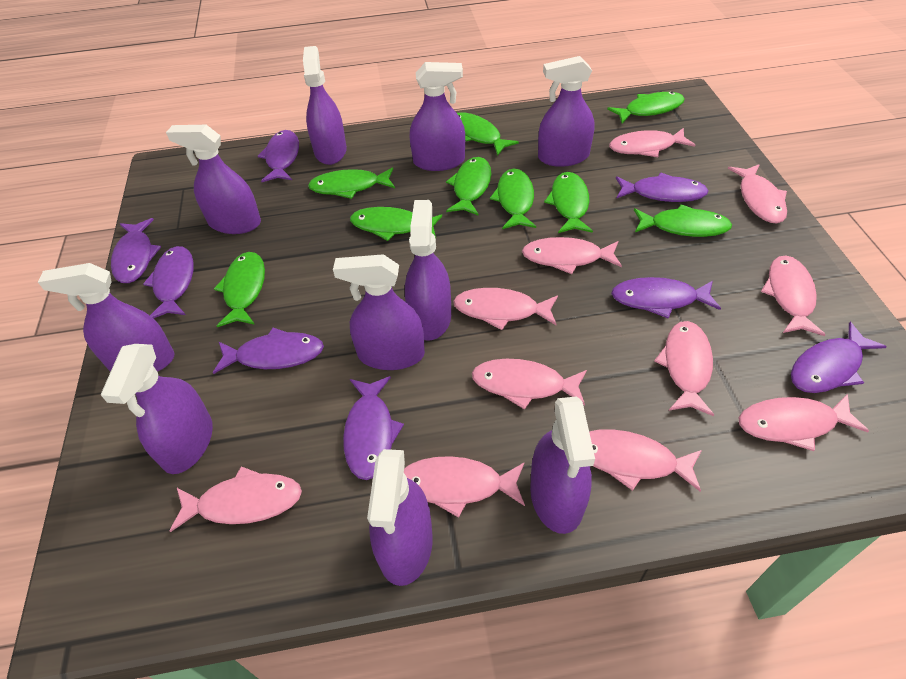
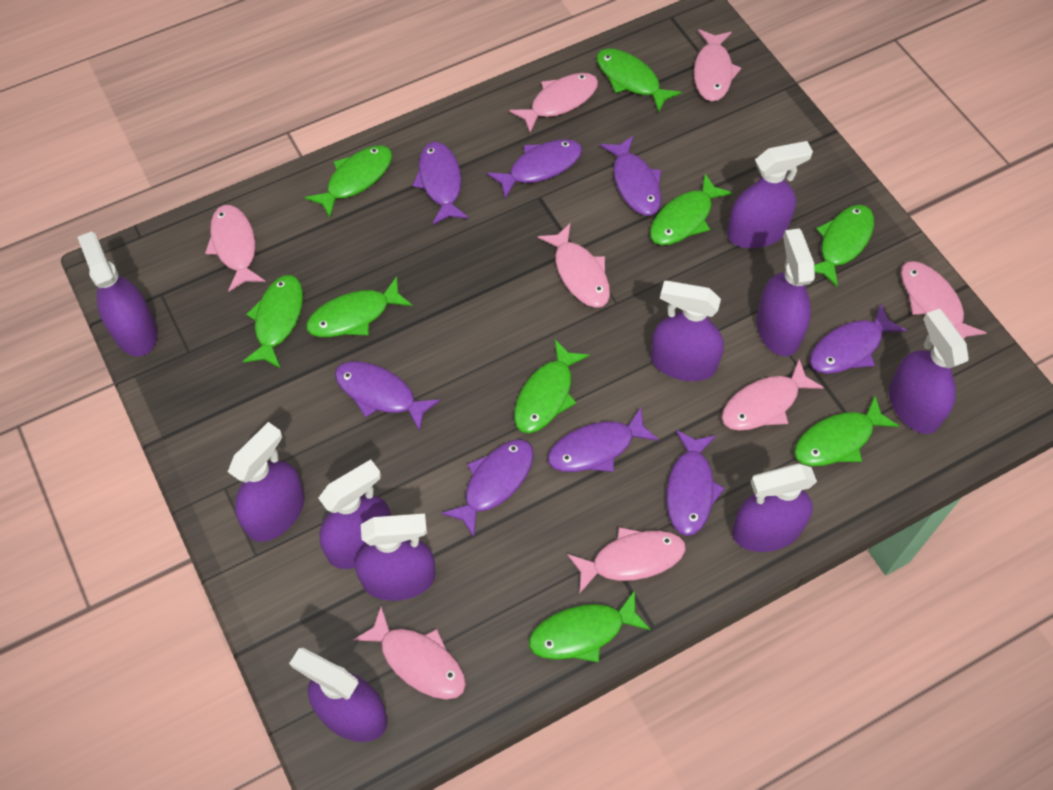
pink fish: [170,466,302,532] [404,456,525,518] [453,288,558,330] [472,359,587,410] [522,237,622,274] [589,429,702,492] [609,128,695,157] [654,321,714,416] [728,164,787,224] [739,394,869,451] [761,255,826,336] = 11 -> [205,205,266,292] [353,606,466,699] [509,73,598,133] [538,224,610,308] [567,527,686,594] [694,29,741,102] [722,359,824,431] [901,261,986,339] = 8

